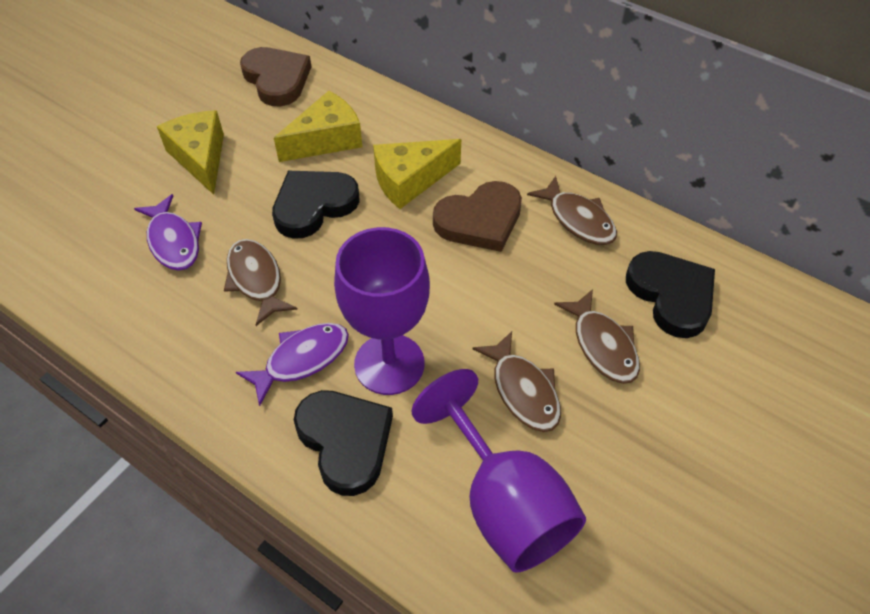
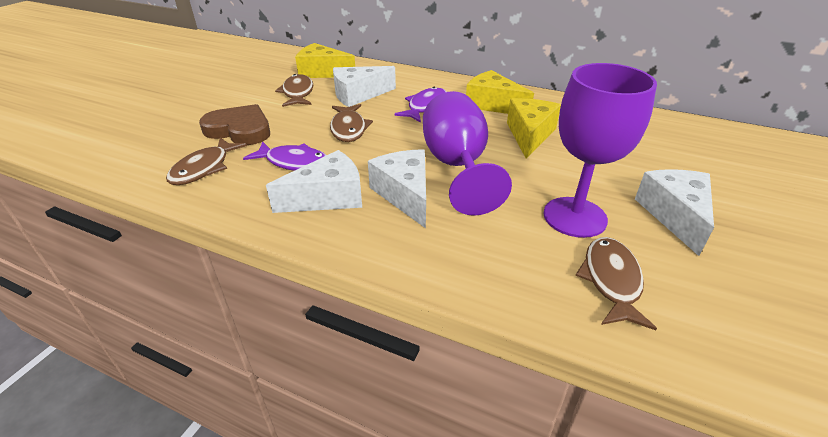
black heart: [272,171,360,239] [294,390,393,496] [626,251,715,338] = 3 -> none = 0
brown heart: [240,47,311,106] [433,181,522,252] = 2 -> [199,104,270,145] = 1
white cheese: none = 0 -> [266,150,362,213] [333,66,396,107] [368,149,426,228] [635,169,714,256] = 4

